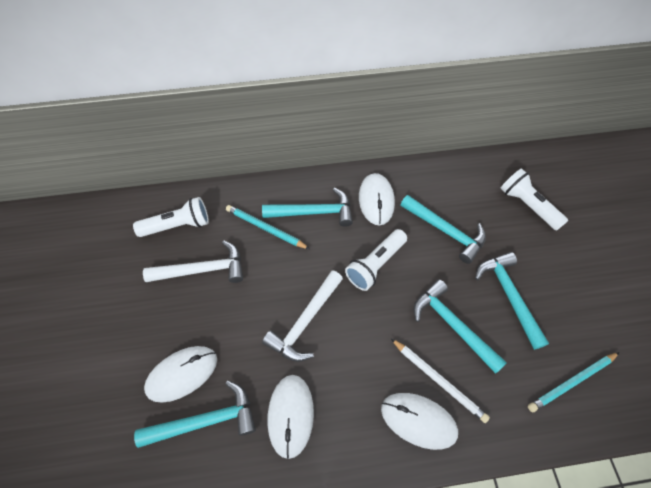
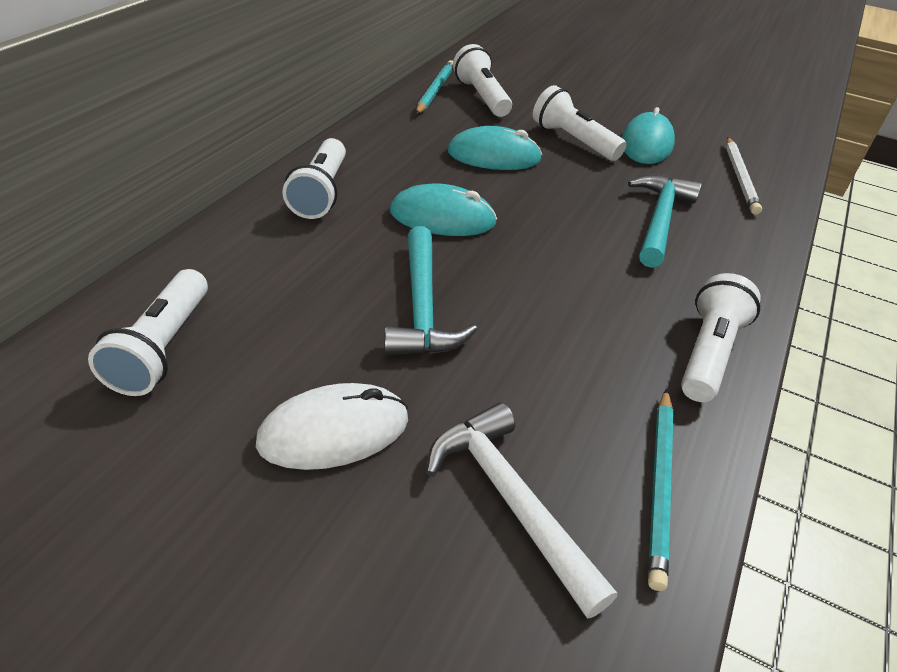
turquoise hammer: [134,380,256,448] [262,188,353,227] [400,195,486,264] [414,279,507,373] [475,252,549,350] = 5 -> [384,226,477,355] [628,175,702,268] = 2
turquoise mouse: none = 0 -> [390,183,497,236] [447,126,542,170] [621,107,675,164] = 3
white flashlight: [133,197,209,237] [345,229,407,291] [500,168,568,231] = 3 -> [88,269,208,396] [282,138,346,219] [453,44,512,117] [533,85,627,161] [681,273,761,402] = 5
white hammer: [143,241,243,283] [262,270,343,362] = 2 -> [426,402,617,619] = 1
white mouse: [144,346,217,403] [268,375,314,459] [359,173,395,225] [381,393,458,450] = 4 -> [256,383,408,470] = 1

